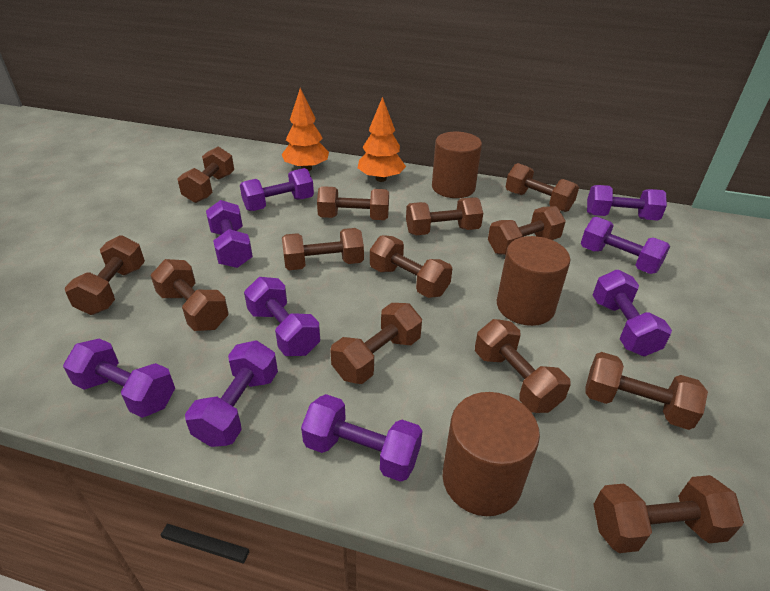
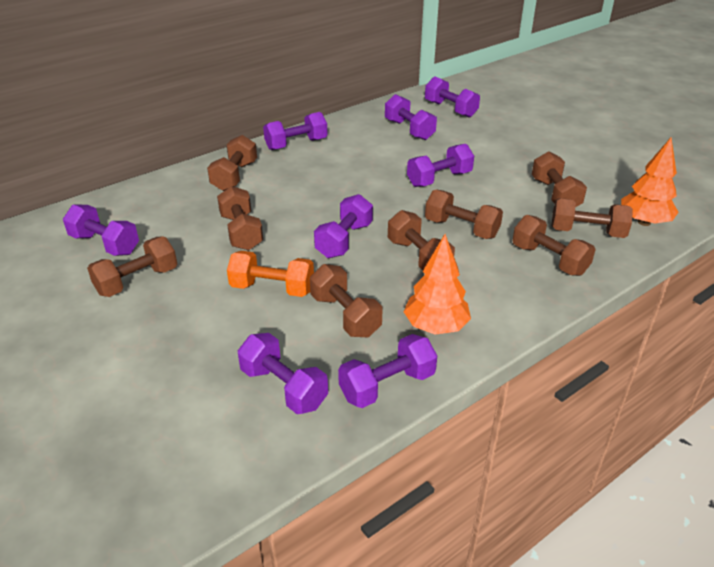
brown cylinder: [432,132,482,198] [442,392,540,516] [497,236,570,326] = 3 -> none = 0
brown dumbbell: [65,235,145,315] [150,259,229,331] [177,147,234,203] [282,228,364,270] [317,186,389,220] [330,303,422,384] [370,235,452,298] [406,198,483,235] [475,319,571,413] [488,206,566,255] [506,163,579,212] [585,352,708,430] [593,475,744,553] = 13 -> [87,236,177,297] [207,135,257,191] [217,186,263,250] [310,264,382,337] [388,210,455,271] [425,190,503,239] [512,215,596,276] [532,152,587,207] [551,198,633,238] = 9
orange dumbbell: none = 0 -> [227,251,314,297] = 1
purple dumbbell: [63,339,175,418] [185,340,278,447] [206,200,253,268] [240,168,314,211] [244,277,320,356] [301,394,422,482] [581,217,670,274] [587,185,667,221] [593,270,672,357] = 9 -> [63,204,139,256] [238,333,328,414] [263,112,327,150] [314,194,373,258] [338,334,437,408] [385,94,437,140] [407,144,474,187] [425,76,480,118] = 8

